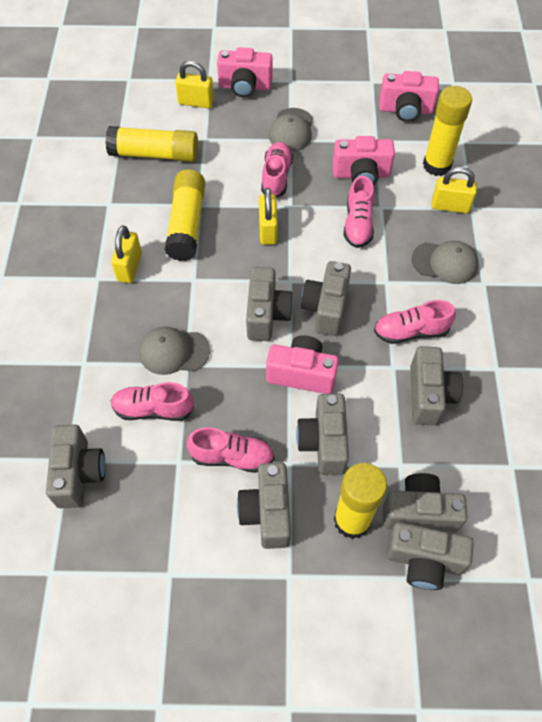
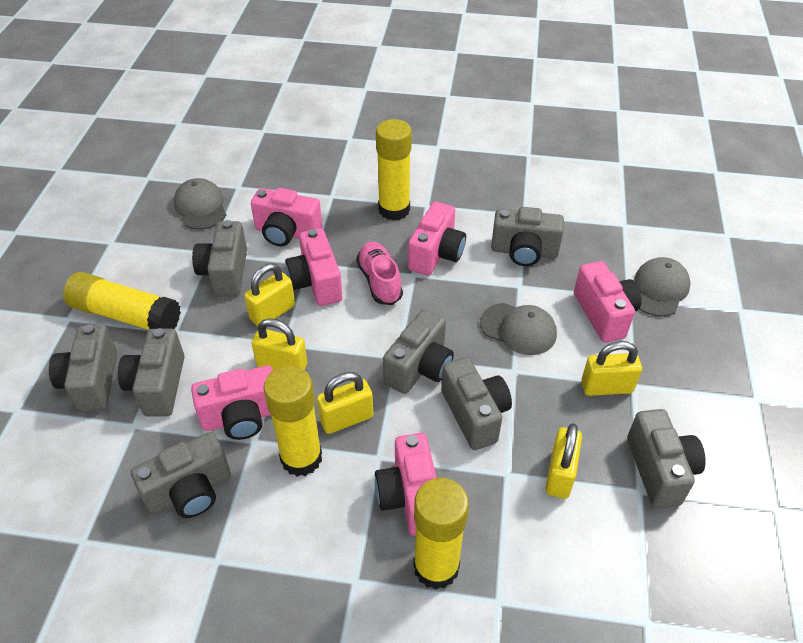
pink camera: [217,47,273,98] [266,335,339,394] [333,136,395,185] [379,71,439,122] = 4 -> [191,366,273,440] [251,188,322,246] [285,228,342,306] [375,433,437,536] [408,202,466,276] [574,261,642,343] = 6
pink shoe: [111,382,194,421] [186,427,275,473] [261,142,293,197] [343,176,374,248] [374,300,456,344] = 5 -> [356,242,403,305] = 1
yellow padlock: [111,225,142,283] [175,61,214,108] [259,188,278,245] [432,167,477,213] = 4 -> [244,263,295,326] [251,318,307,370] [317,372,373,434] [545,423,582,499] [581,341,642,396] = 5

